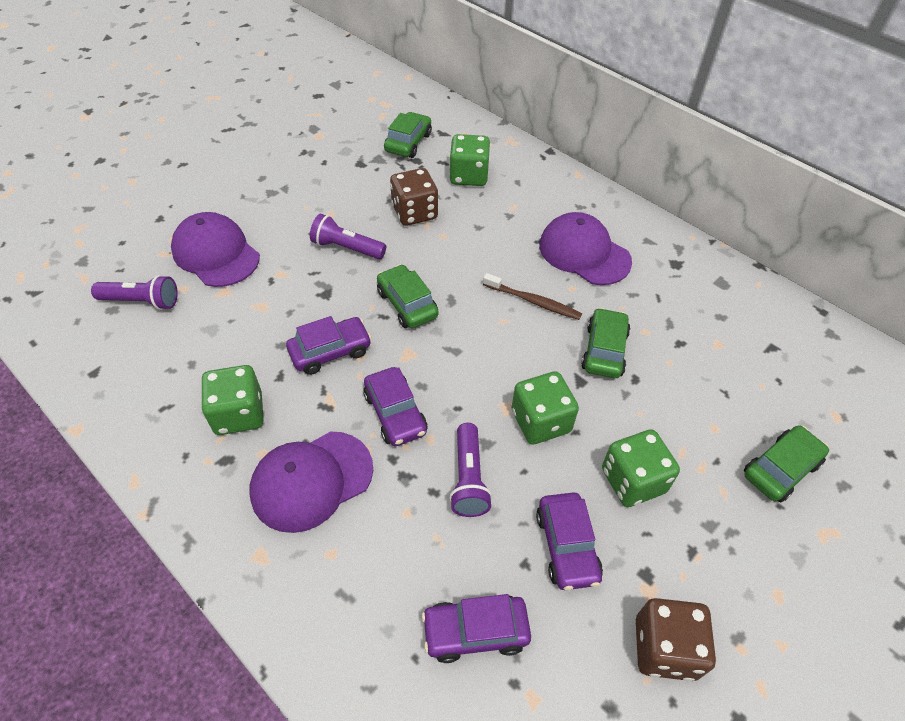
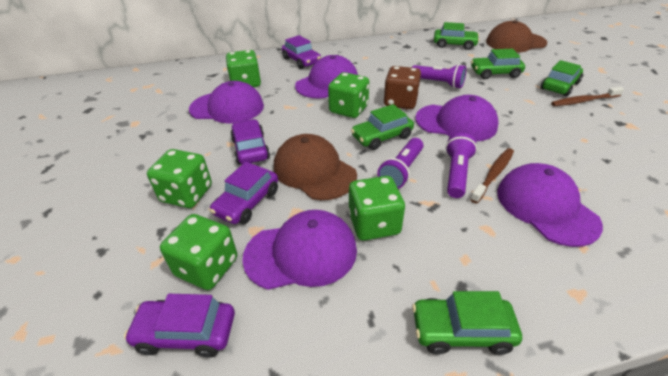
brown cap: none = 0 -> [274,134,357,200] [486,20,548,53] = 2
brown dice: [390,168,438,226] [636,598,716,681] = 2 -> [384,66,421,109] = 1
brown toothbrush: [483,273,582,320] = 1 -> [470,148,514,203] [551,87,624,106] = 2
green car: [377,264,439,328] [384,112,432,158] [581,308,630,378] [744,425,829,503] = 4 -> [351,104,414,150] [412,291,522,355] [434,22,479,50] [471,49,525,79] [541,60,583,97] = 5
green dice: [201,365,264,435] [449,134,490,186] [512,371,579,444] [602,429,680,507] = 4 -> [147,149,212,208] [160,214,237,290] [226,50,261,87] [328,72,369,118] [348,176,405,241] = 5
purple cap: [171,212,260,287] [250,431,373,533] [539,212,632,285] = 3 -> [189,81,264,124] [242,210,357,290] [295,55,358,98] [416,95,499,142] [497,163,603,247] = 5

